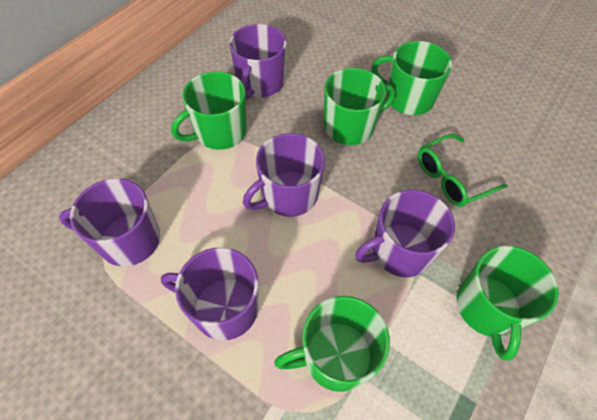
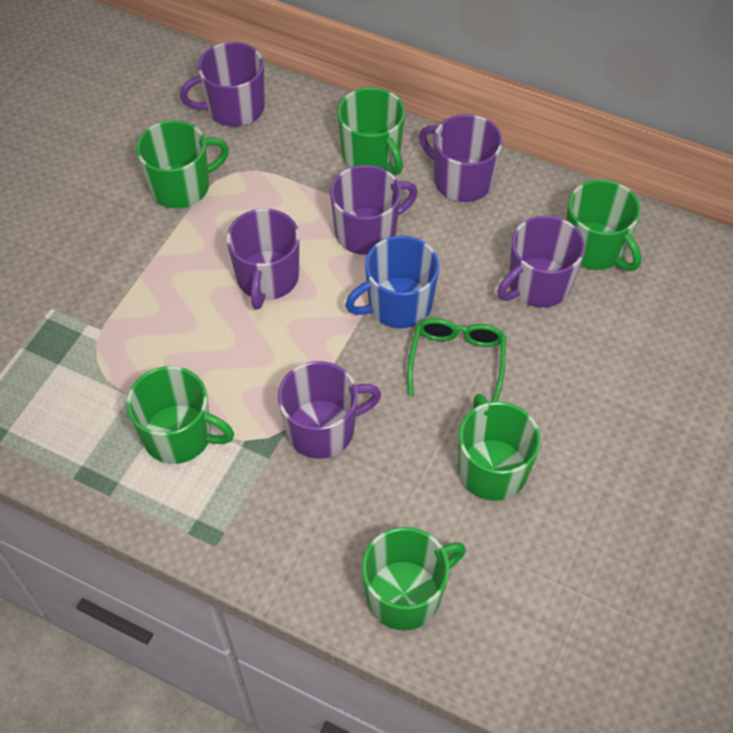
blue mug: none = 0 -> [345,236,439,328] = 1
green mug: [171,71,247,150] [274,296,390,392] [324,68,396,145] [371,41,452,115] [456,246,559,360] = 5 -> [127,366,234,464] [136,120,229,209] [337,87,405,175] [362,527,466,631] [458,394,541,501] [566,179,642,271] = 6
purple mug: [59,178,160,267] [161,247,258,341] [229,24,287,100] [243,133,325,217] [355,190,455,277] = 5 -> [180,42,265,127] [226,209,300,310] [278,361,381,459] [330,165,418,255] [419,114,503,202] [497,216,585,308] = 6

